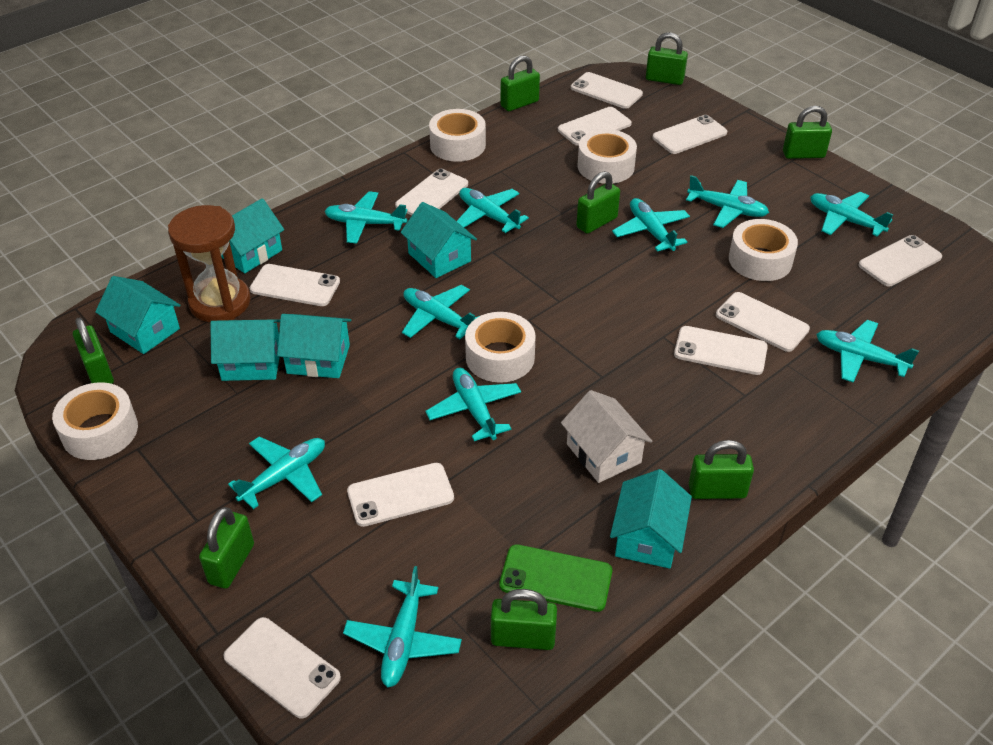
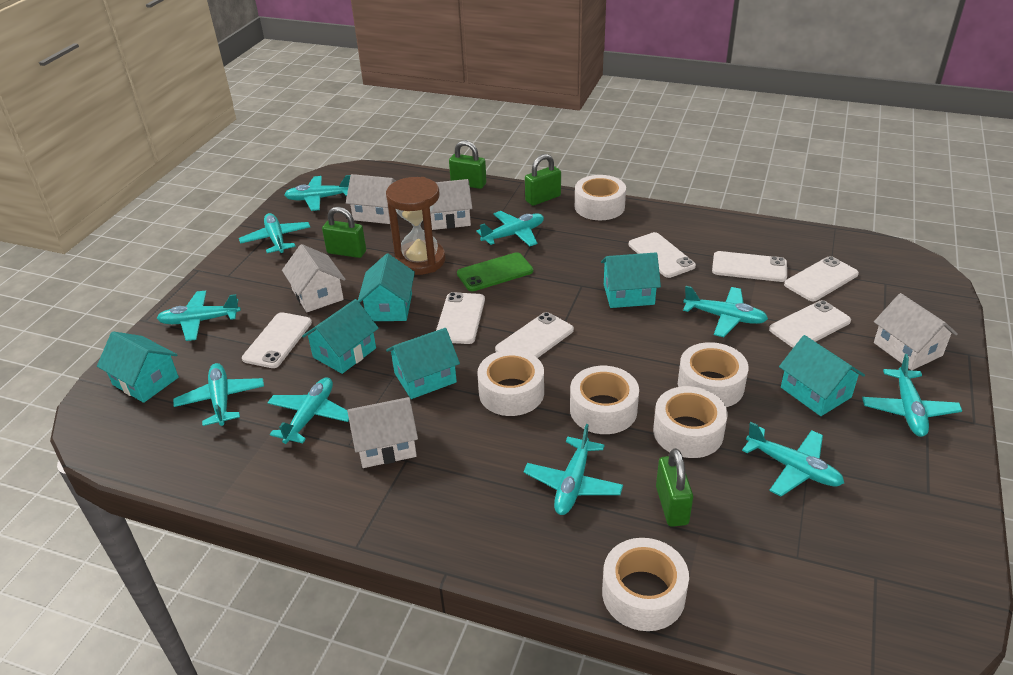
green padlock: [73,317,114,384] [199,507,254,589] [491,589,557,650] [501,55,540,111] [576,171,620,234] [646,32,688,85] [689,440,754,499] [783,106,832,159] = 8 -> [322,207,366,258] [449,141,486,189] [525,154,561,206] [656,448,693,527] = 4
white house: [561,390,652,483] = 1 -> [282,244,346,312] [346,174,396,224] [347,397,418,468] [430,179,472,230] [874,293,958,370] = 5
white phone: [223,617,341,719] [250,264,340,306] [347,463,454,527] [395,169,468,215] [558,107,632,146] [571,72,643,109] [653,115,727,154] [674,326,768,375] [716,292,810,352] [859,235,942,286] = 10 -> [242,312,312,368] [436,292,485,344] [495,312,574,358] [629,232,696,278] [712,251,787,282] [769,300,851,348] [784,256,859,301] = 7
white tape: [52,382,138,460] [429,109,486,162] [465,312,536,383] [578,129,637,184] [729,219,798,281] = 5 -> [477,350,544,416] [570,366,639,434] [575,175,626,220] [602,538,689,631] [653,386,728,458] [678,342,749,407] = 6

